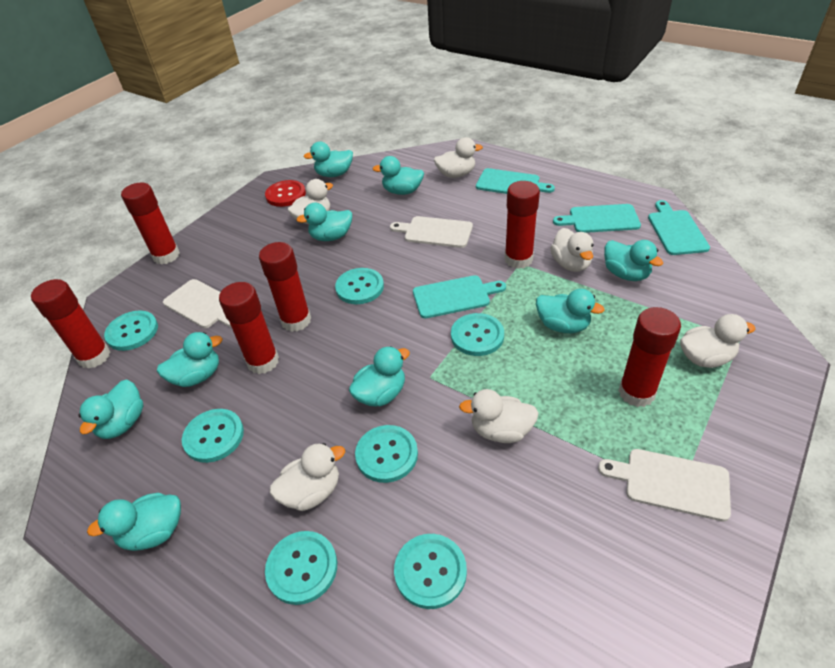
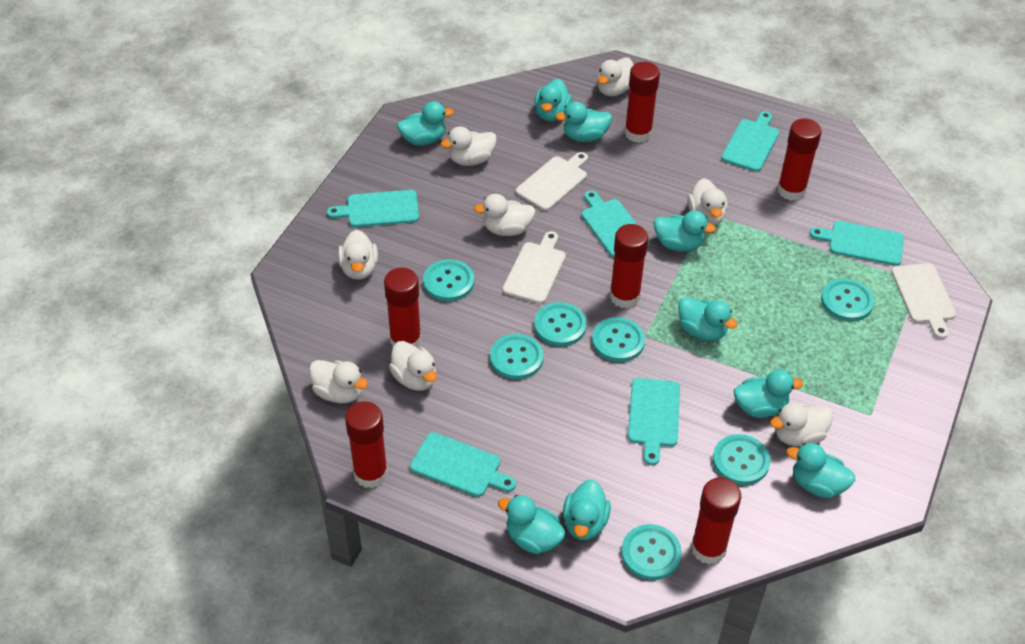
red button: [265,180,306,207] = 1 -> none = 0
turquoise cutting board: [413,275,506,318] [476,168,555,194] [553,204,641,233] [648,200,710,255] = 4 -> [327,190,419,227] [410,432,516,497] [581,190,650,258] [628,378,680,465] [721,111,779,172] [809,221,904,266] = 6
white duck: [270,443,345,511] [288,179,333,224] [434,137,483,178] [459,389,539,443] [550,228,594,272] [680,314,755,368] = 6 -> [309,360,368,403] [338,230,378,280] [389,341,437,391] [441,126,497,166] [474,194,535,236] [597,57,633,96] [687,178,727,225] [770,403,833,446] = 8

